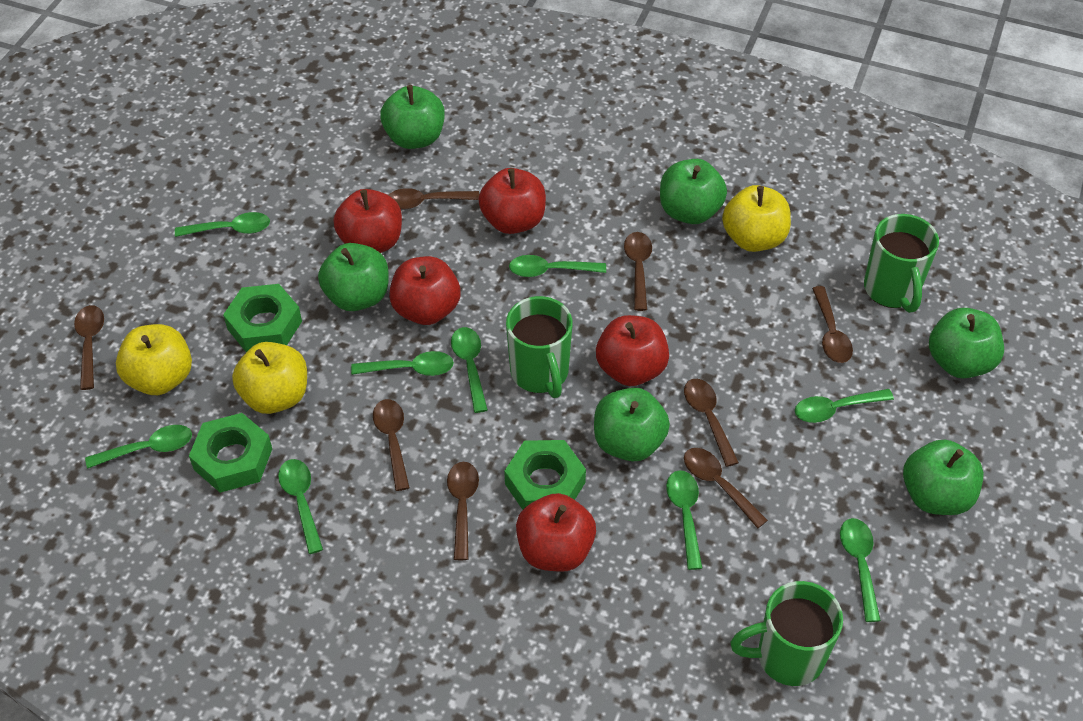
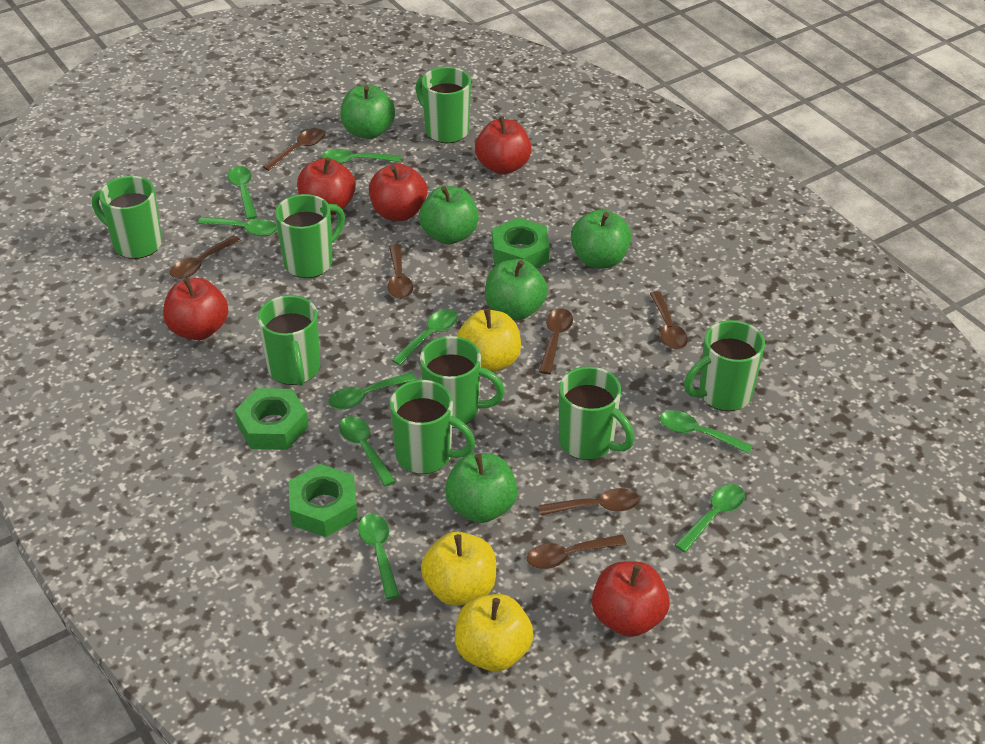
brown spoon: [74,305,104,390] [373,399,410,491] [389,188,479,209] [447,462,479,560] [624,232,652,311] [684,379,739,467] [684,448,768,528] [812,286,853,363] = 8 -> [170,235,240,279] [262,128,325,171] [388,244,413,299] [527,535,627,569] [539,308,573,374] [539,488,639,515] [650,291,688,349] = 7
green apple: [318,243,389,311] [380,85,445,149] [594,388,670,461] [660,159,727,224] [903,439,984,515] [929,308,1004,378] = 6 -> [340,85,395,139] [419,186,479,244] [445,453,518,523] [485,259,548,320] [571,209,632,268] = 5
green mug: [506,296,572,398] [730,581,843,686] [864,214,939,313] = 3 -> [92,176,162,259] [258,295,320,386] [275,194,345,278] [390,380,475,474] [416,67,471,143] [420,336,505,428] [559,366,635,460] [684,320,765,411] = 8

